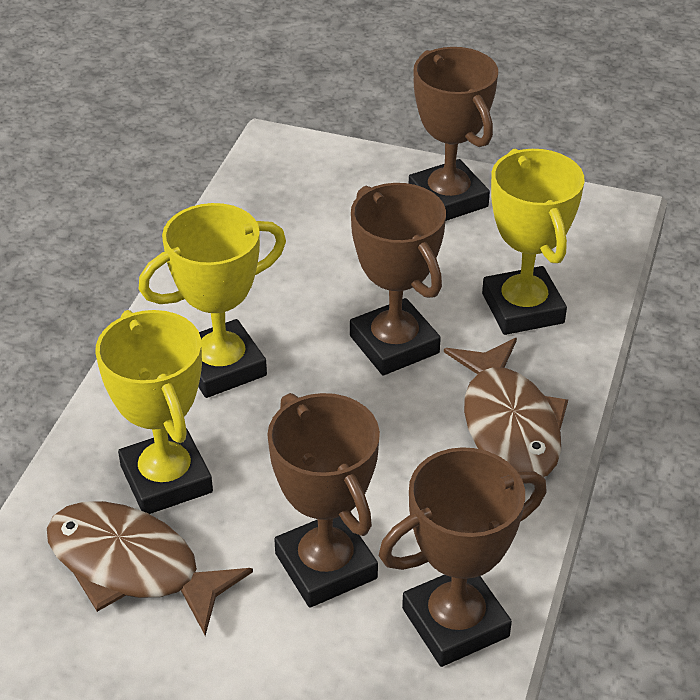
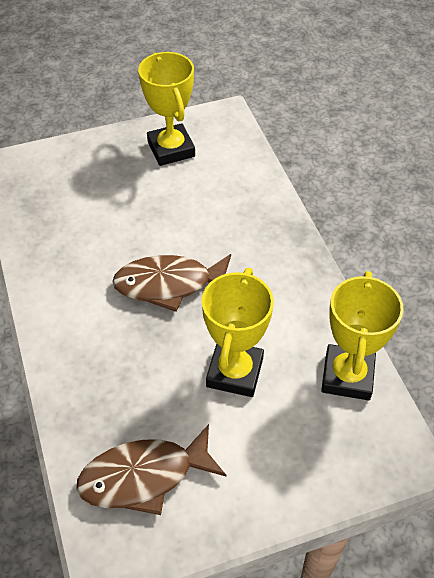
brown trophy: [267,393,380,608] [350,183,446,376] [379,447,547,667] [409,47,498,221] = 4 -> none = 0

